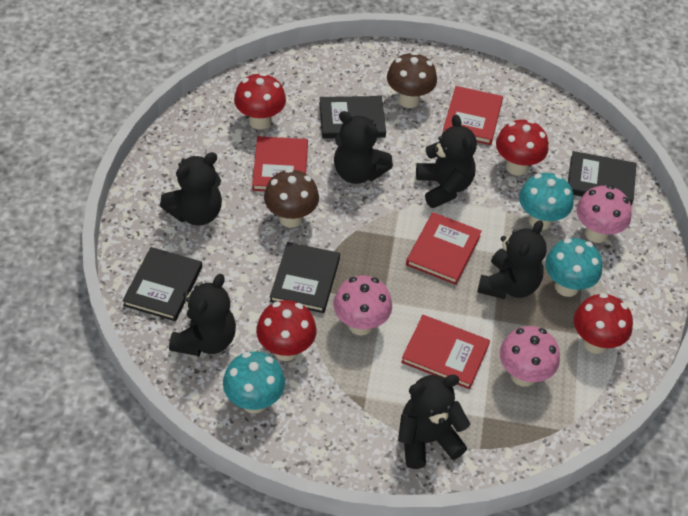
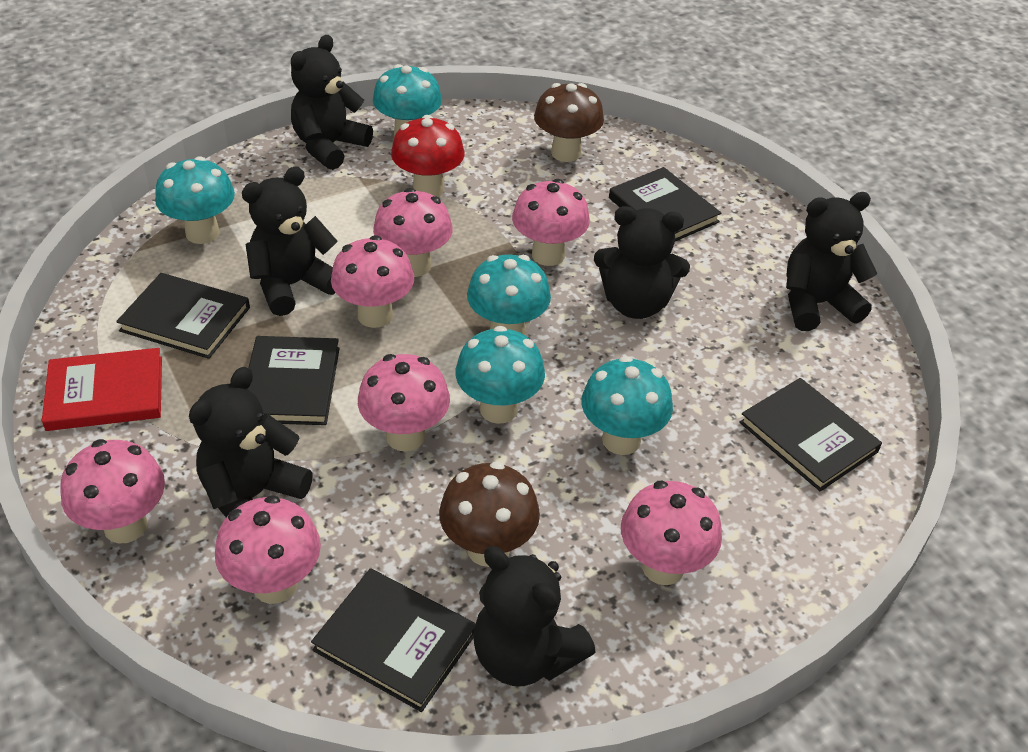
black book: [122,247,202,321] [270,242,340,313] [319,96,386,139] [568,151,637,206] = 4 -> [116,273,250,359] [248,336,340,425] [311,568,476,712] [609,167,721,241] [739,378,882,491] = 5
pink mushroom: [333,275,392,336] [500,326,560,387] [577,185,632,243] = 3 -> [60,439,165,543] [215,495,321,604] [331,235,414,328] [358,354,450,451] [373,188,453,277] [512,179,590,266] [621,481,722,585] = 7
red book: [252,136,308,191] [401,315,490,389] [406,212,482,285] [442,86,503,145] = 4 -> [42,348,162,431] = 1
red mushroom: [234,73,286,130] [256,300,317,361] [496,119,548,176] [574,293,633,354] = 4 -> [391,115,464,197] = 1
turquoise mushroom: [223,351,285,413] [519,173,573,230] [545,238,602,297] = 3 -> [155,156,235,244] [373,64,442,137] [455,326,545,424] [467,255,551,335] [581,356,673,455] = 5

